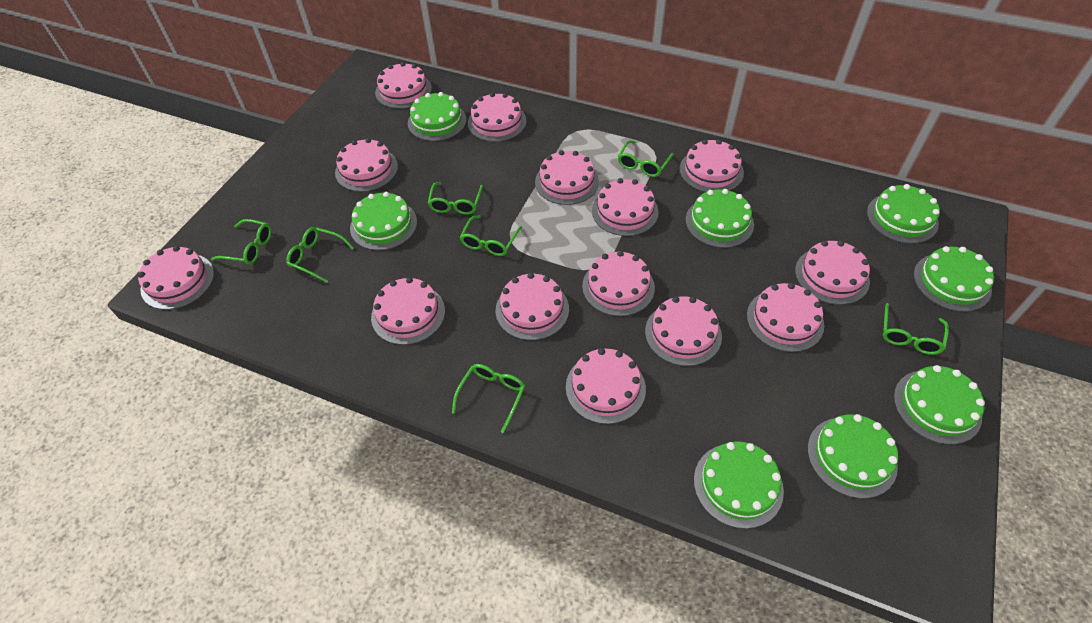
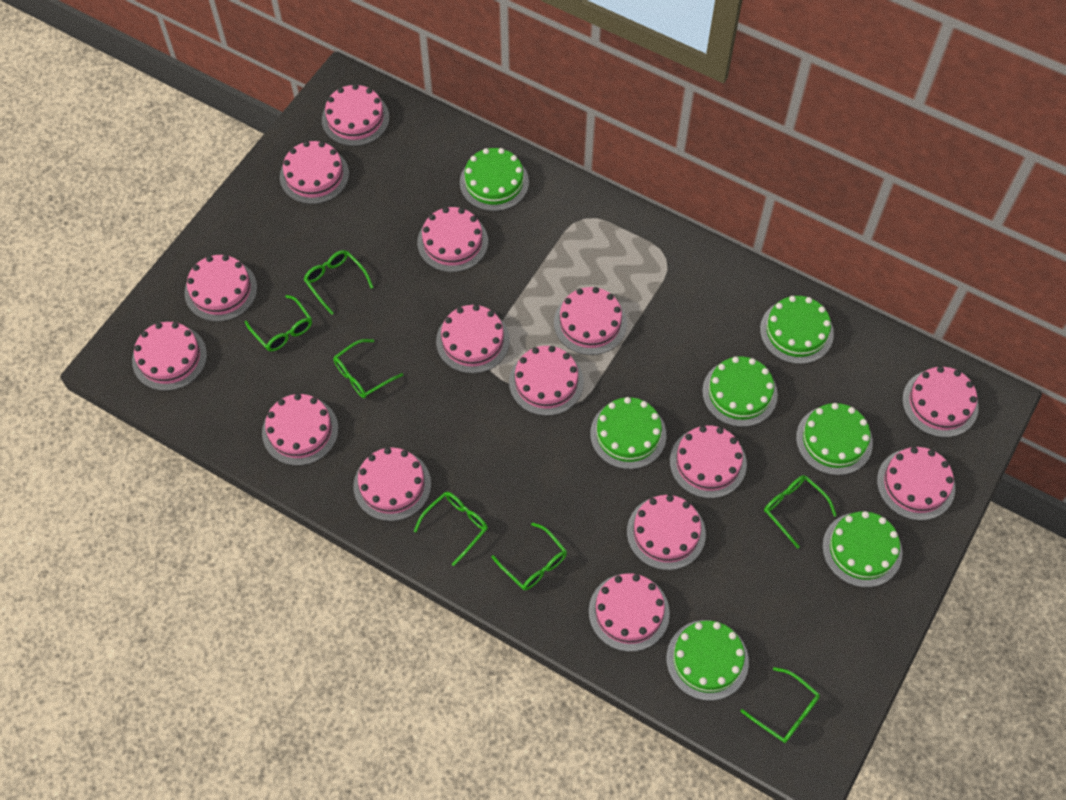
green cake: [350,192,417,250] [408,92,466,141] [686,189,754,248] [694,441,784,529] [808,414,898,498] [867,184,940,243] [894,365,985,444] [914,246,994,312] = 8 -> [460,148,529,211] [590,397,666,469] [666,620,749,701] [702,356,778,427] [760,296,834,364] [796,403,873,475] [822,511,902,587] = 7
pink cake: [138,246,214,310] [335,138,398,192] [371,277,445,345] [375,62,432,109] [468,93,526,142] [496,273,569,340] [535,150,599,205] [566,348,646,424] [582,251,655,316] [592,178,659,236] [645,296,722,366] [679,139,744,192] [747,283,824,352] [795,241,870,305] = 14 -> [132,322,207,391] [184,255,257,322] [262,394,338,466] [280,141,349,204] [322,84,389,146] [353,447,431,521] [417,207,488,272] [436,305,510,374] [509,346,584,416] [554,287,627,355] [589,573,670,652] [627,495,706,570] [670,425,747,498] [877,447,955,521] [902,366,979,437] = 15

